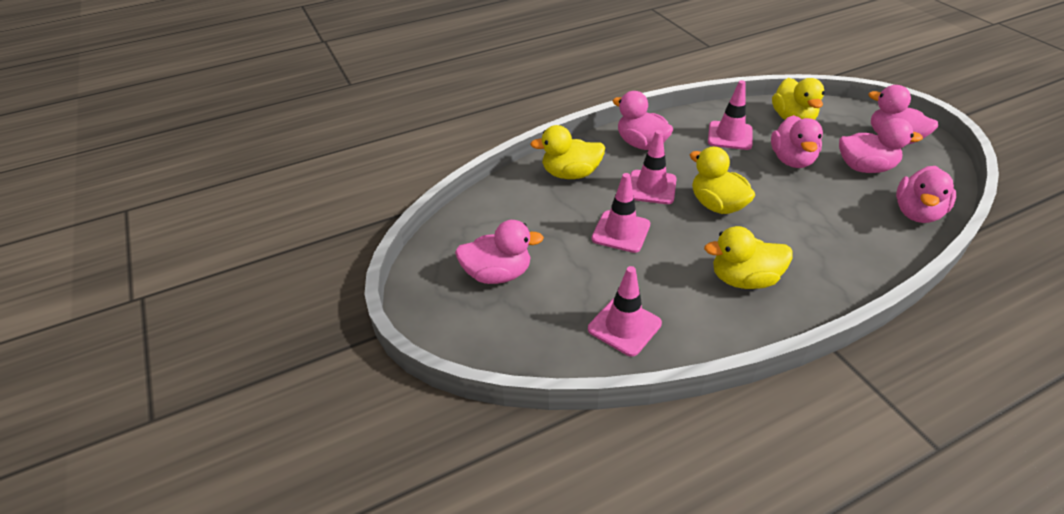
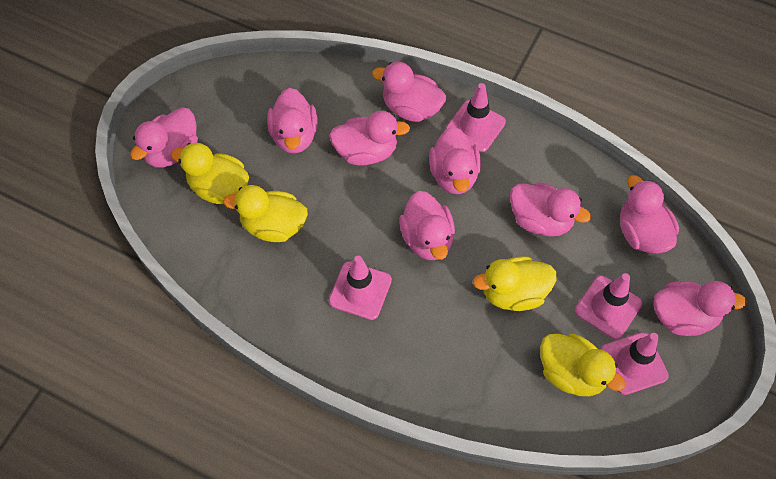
pink duck: [455,220,544,284] [613,91,673,150] [771,115,823,168] [839,118,923,173] [868,85,938,145] [896,166,956,223] = 6 -> [130,107,198,167] [267,88,318,153] [329,111,410,166] [372,62,446,122] [399,191,455,260] [429,127,481,194] [510,182,591,237] [620,175,679,253] [654,281,747,336] = 9

